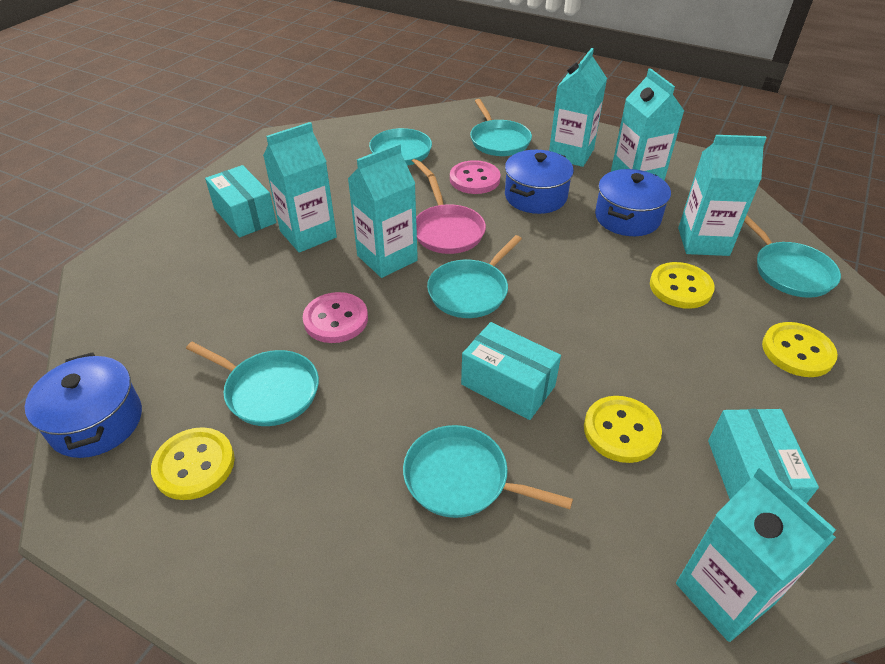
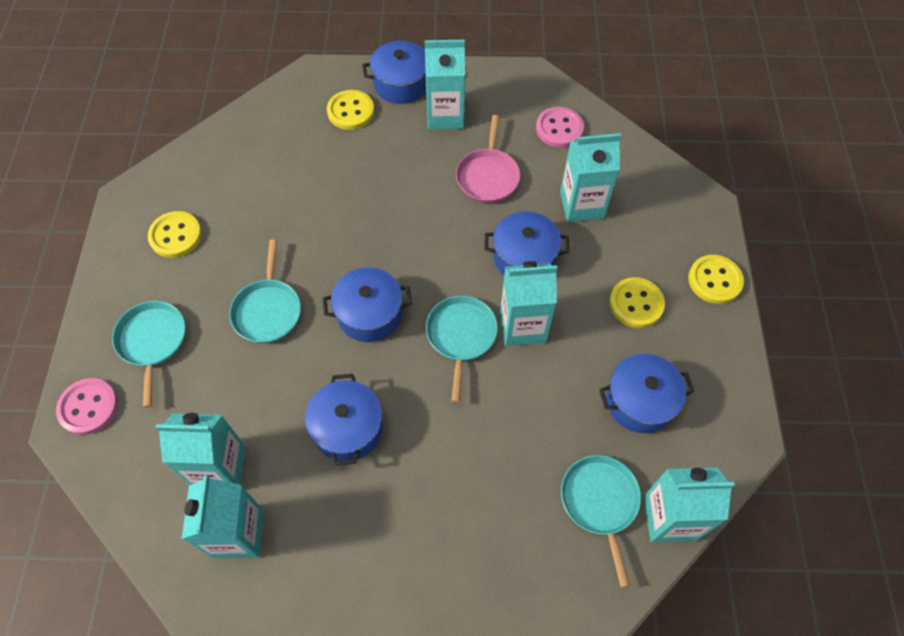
blue pot: [25,352,142,458] [505,150,574,214] [595,169,671,236] = 3 -> [305,374,383,465] [323,267,412,342] [362,41,426,104] [484,211,569,275] [599,354,695,433] = 5
turquoise box: [205,165,276,238] [461,322,561,420] [708,409,819,504] = 3 -> none = 0
turquoise pan: [186,342,319,426] [369,128,434,178] [403,425,573,518] [427,235,522,318] [470,99,532,156] [744,215,841,298] = 6 -> [112,301,186,408] [229,239,301,343] [426,296,498,403] [561,455,641,588] = 4

